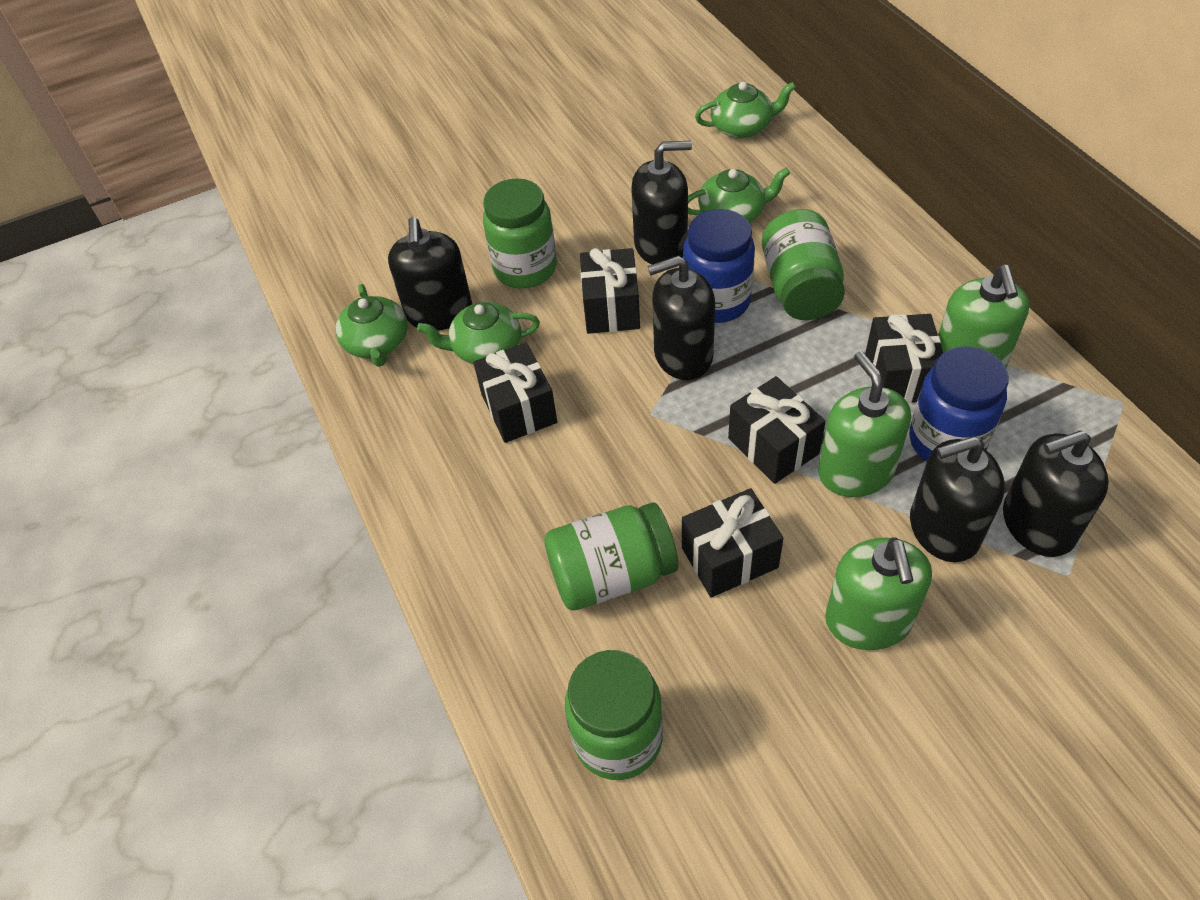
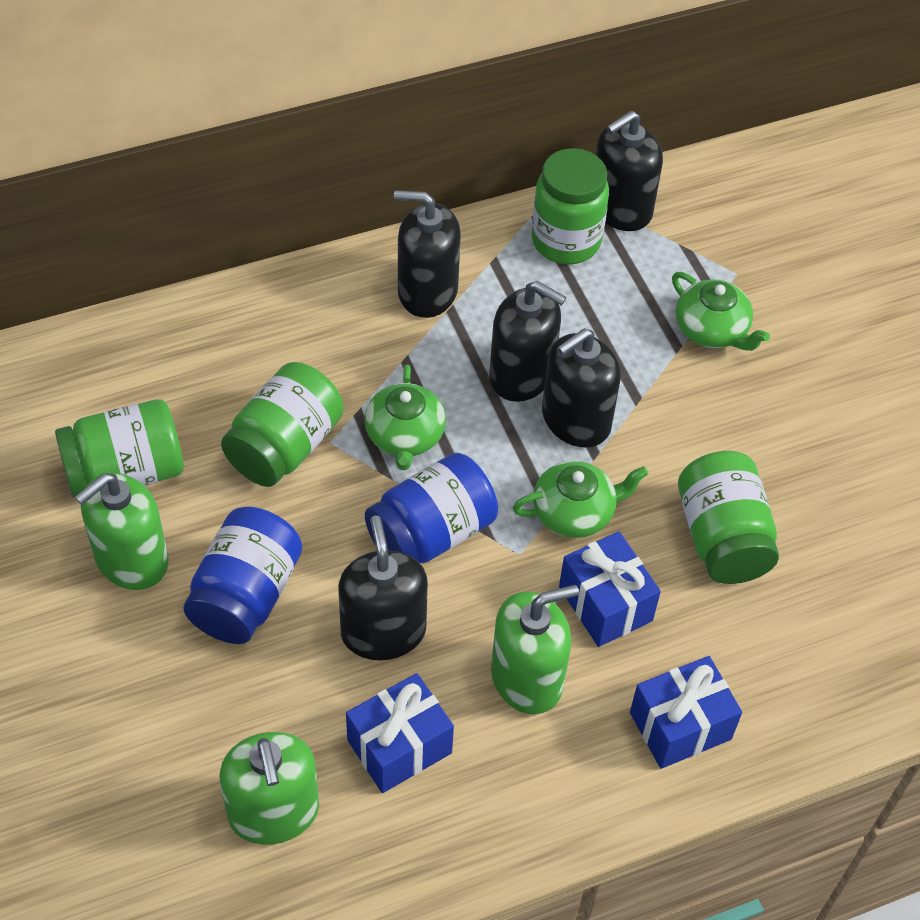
black gift: [473,342,557,443] [580,248,640,334] [682,488,783,597] [728,376,826,484] [865,314,943,403] = 5 -> none = 0
blue gift: none = 0 -> [346,673,454,793] [559,531,661,647] [630,656,742,769] = 3
green teapot: [335,284,408,367] [417,302,540,364] [688,168,790,223] [695,82,796,138] = 4 -> [364,365,446,470] [513,461,648,538] [672,272,770,351] = 3

